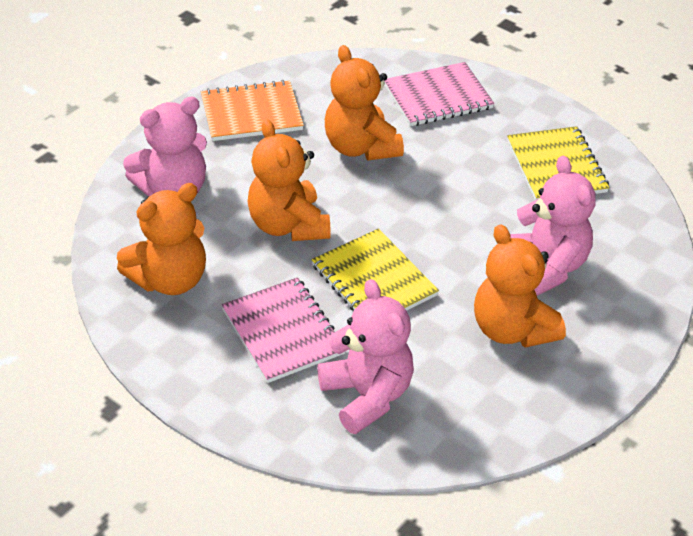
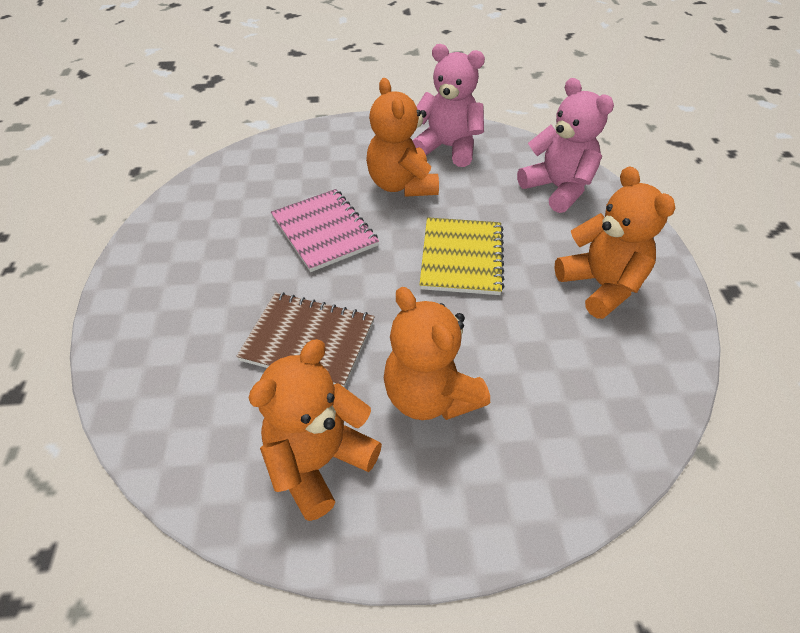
brown notebook: none = 0 -> [237,292,375,388] = 1
orange notebook: [201,80,304,141] = 1 -> none = 0
pink notebook: [222,277,345,383] [384,62,494,126] = 2 -> [271,189,379,272] = 1
pink teddy bear: [123,96,207,196] [317,279,414,434] [510,156,596,296] = 3 -> [412,44,485,167] [517,78,614,213] = 2
yellow notebook: [312,229,439,311] [507,126,609,200] = 2 -> [419,217,505,295] = 1

